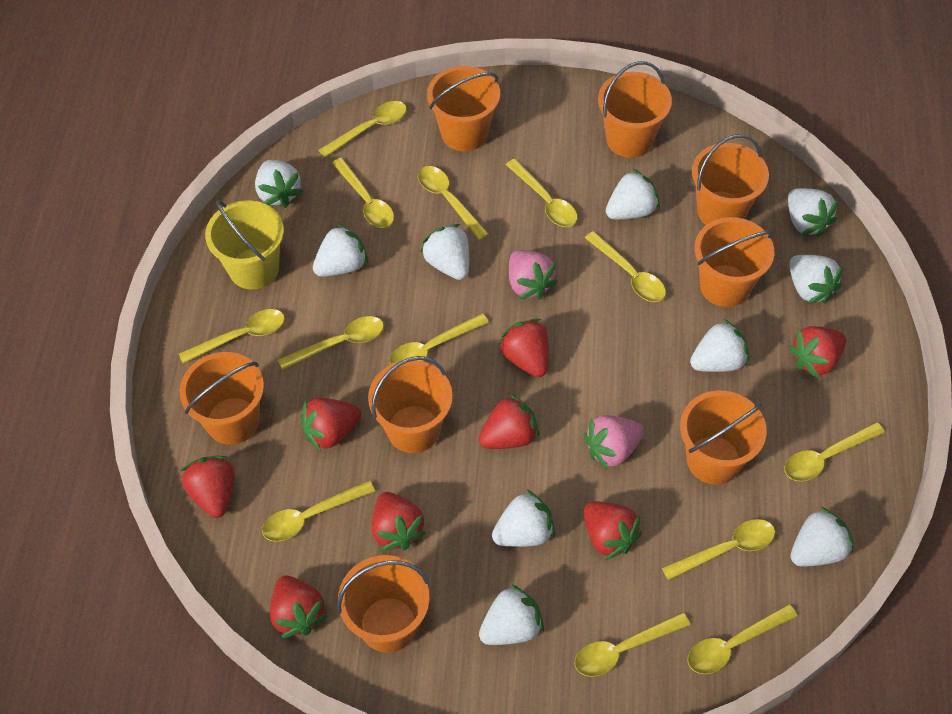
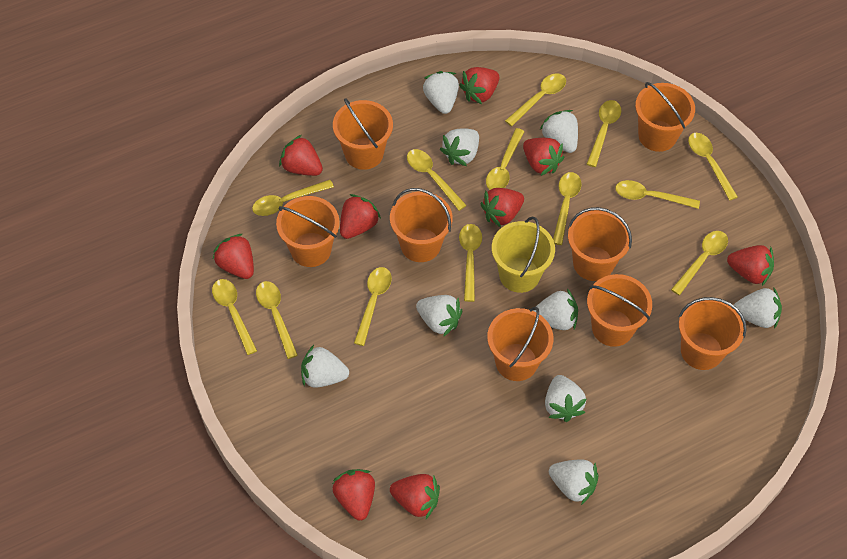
pink strawberry: [509,250,558,300] [584,415,644,470] = 2 -> none = 0
red strawberry: [180,456,235,518] [270,575,328,638] [301,398,361,452] [372,492,427,551] [479,394,539,449] [498,319,549,377] [584,502,642,560] [789,326,846,378] = 8 -> [213,234,254,279] [279,135,323,176] [332,469,375,520] [340,194,381,239] [390,474,440,519] [459,67,499,104] [480,188,524,227] [523,138,564,176] [727,245,774,286] = 9
white strawberry: [255,160,303,208] [313,224,368,277] [421,224,469,280] [479,584,544,645] [492,490,555,547] [606,169,660,220] [690,319,749,372] [788,188,839,237] [789,255,843,304] [790,507,853,566] = 10 -> [301,345,349,388] [416,295,463,337] [423,71,459,114] [440,128,479,166] [533,289,578,330] [540,110,578,153] [545,375,587,422] [549,459,599,505] [734,288,782,329] = 9

